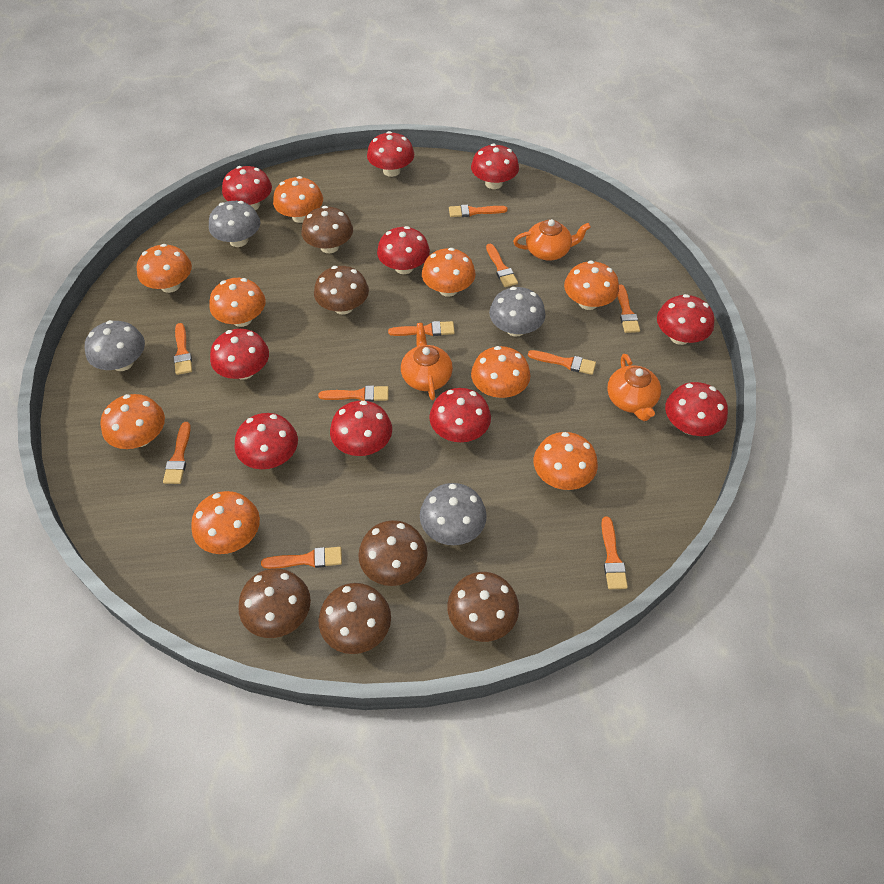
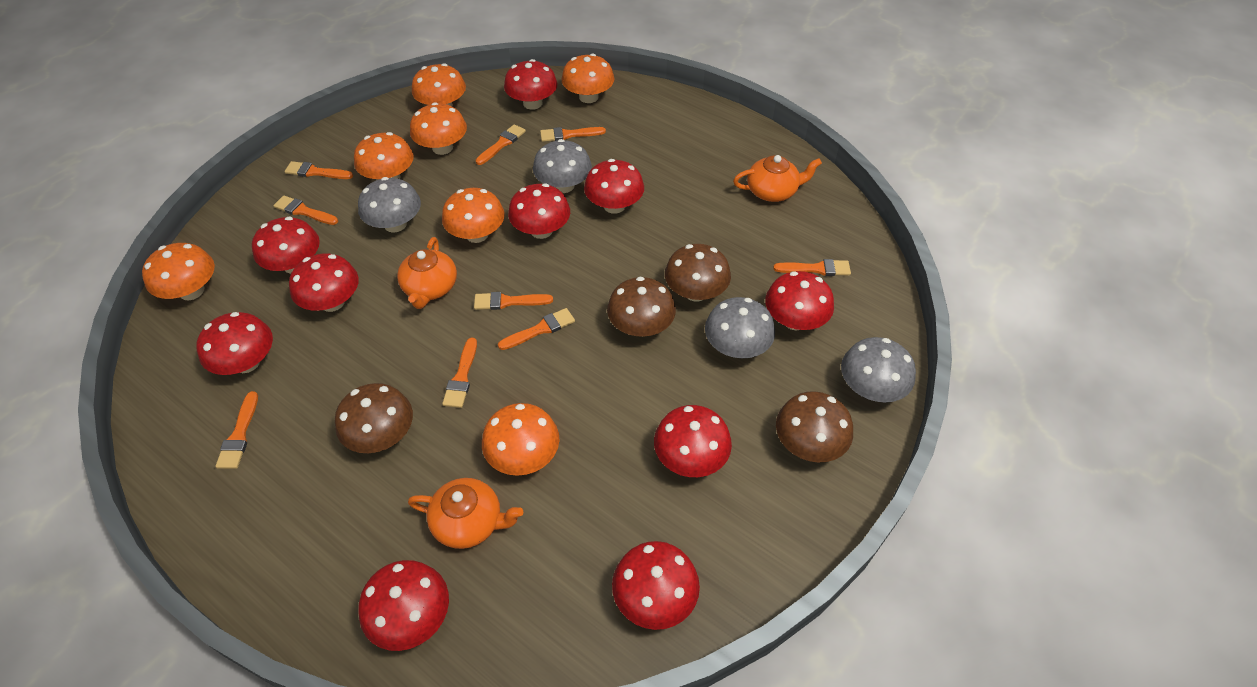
brown mushroom: [238,568,311,638] [301,206,353,253] [314,266,369,315] [318,583,391,654] [358,520,428,586] [447,572,519,642] = 6 -> [335,383,413,453] [607,277,676,337] [665,244,731,301] [776,391,853,462] = 4
orange brush: [163,422,191,484] [173,323,192,375] [261,547,342,569] [318,385,389,402] [388,321,455,336] [449,205,508,217] [486,244,518,287] [528,350,596,375] [601,517,628,589] [617,284,640,333] = 10 -> [215,391,258,469] [273,196,338,225] [284,161,353,179] [442,338,477,408] [474,292,553,310] [476,124,526,165] [498,308,575,350] [540,127,606,142] [773,259,851,276] = 9
orange mushroom: [100,394,165,449] [137,244,192,293] [191,491,260,554] [209,278,266,327] [273,176,323,223] [422,248,475,297] [471,346,531,398] [534,432,598,490] [564,261,619,310] = 9 -> [142,243,215,300] [354,132,414,179] [410,102,467,155] [412,63,466,107] [442,188,505,243] [482,403,559,476] [561,54,614,103] = 7

